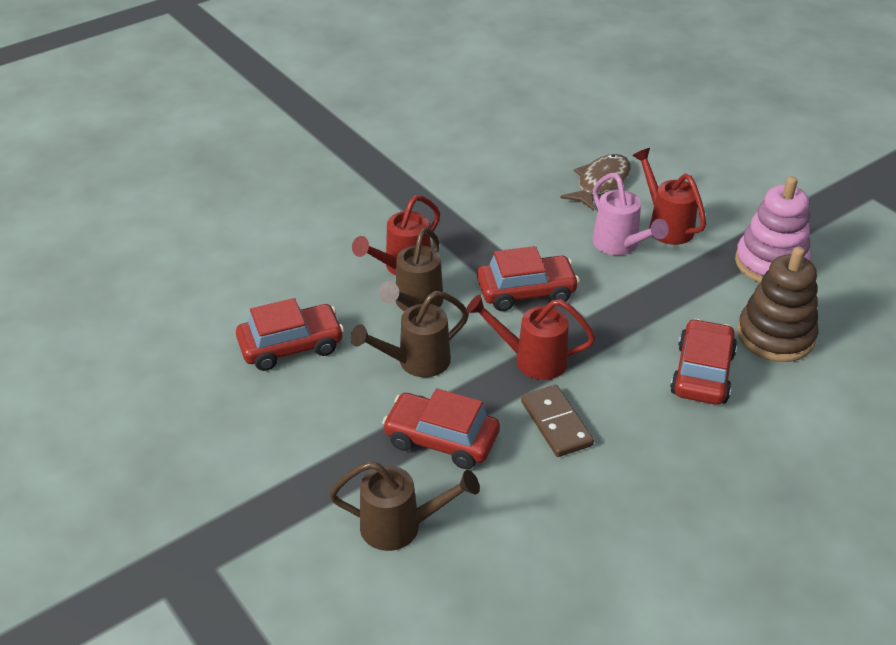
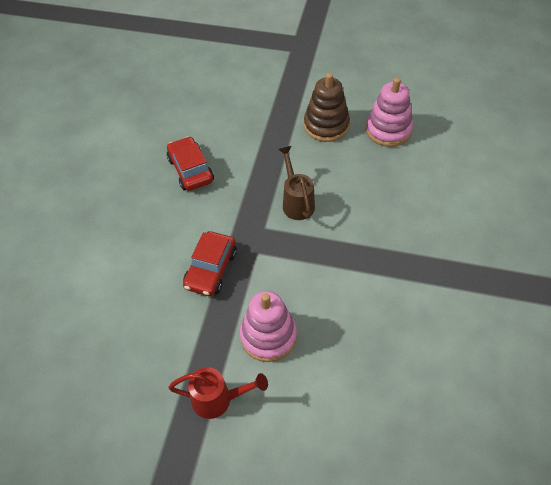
brown domino: [521,385,594,457] = 1 -> none = 0
brown fish: [560,154,631,211] = 1 -> none = 0
brown watering can: [329,461,480,551] [351,291,469,377] [379,228,443,312] = 3 -> [278,146,315,220] = 1
pink stacking toy: [735,176,811,283] = 1 -> [240,291,297,362] [366,78,413,147] = 2
pink watering can: [592,173,668,255] = 1 -> none = 0
red car: [236,298,344,371] [382,388,500,469] [477,246,579,311] [670,319,737,405] = 4 -> [167,136,214,191] [183,231,237,296] = 2
red watering can: [352,195,440,275] [466,295,595,380] [632,148,706,245] = 3 -> [168,367,268,419] = 1

